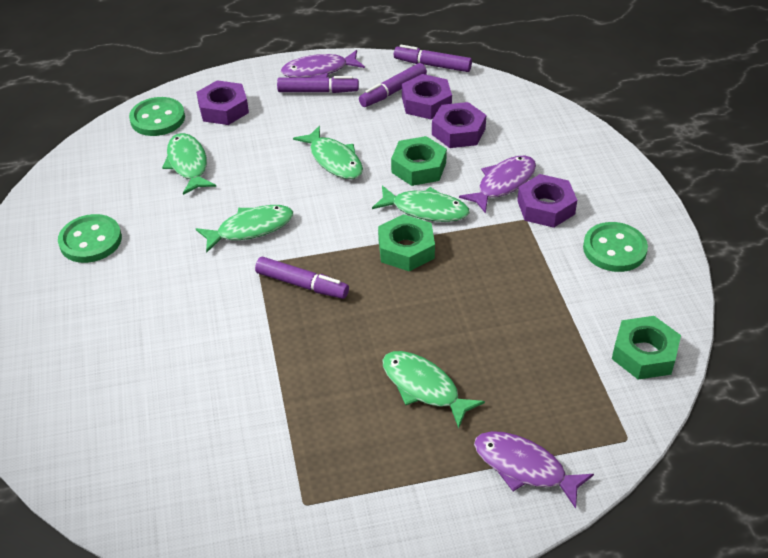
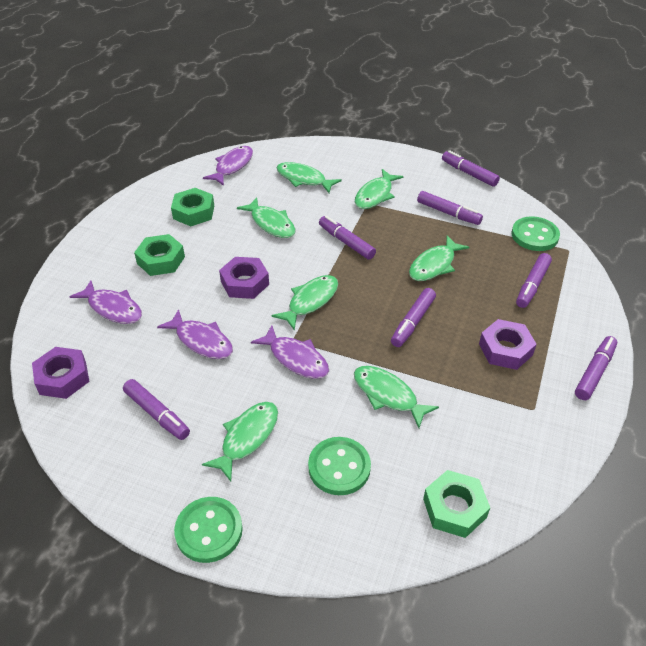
green fish: [162,133,216,195] [196,205,293,253] [293,126,363,179] [372,185,470,222] [382,351,485,429] = 5 -> [202,402,278,481] [237,197,296,238] [271,275,338,331] [277,162,342,193] [354,366,439,428] [355,169,404,209] [409,235,469,281] = 7
purple fish: [281,50,365,78] [459,156,536,214] [474,431,594,509] = 3 -> [70,280,142,324] [157,309,233,359] [203,146,253,186] [251,325,329,379] = 4
purple marker: [255,257,349,299] [277,76,359,93] [359,63,427,107] [394,45,472,72] = 4 -> [123,379,190,440] [319,216,376,260] [391,288,436,347] [417,191,483,225] [442,150,500,187] [516,253,552,308] [575,336,617,400] = 7
purple nut: [196,80,249,125] [402,74,452,119] [432,102,486,148] [517,174,577,228] = 4 -> [32,347,89,399] [219,257,269,299] [479,319,537,370] = 3

